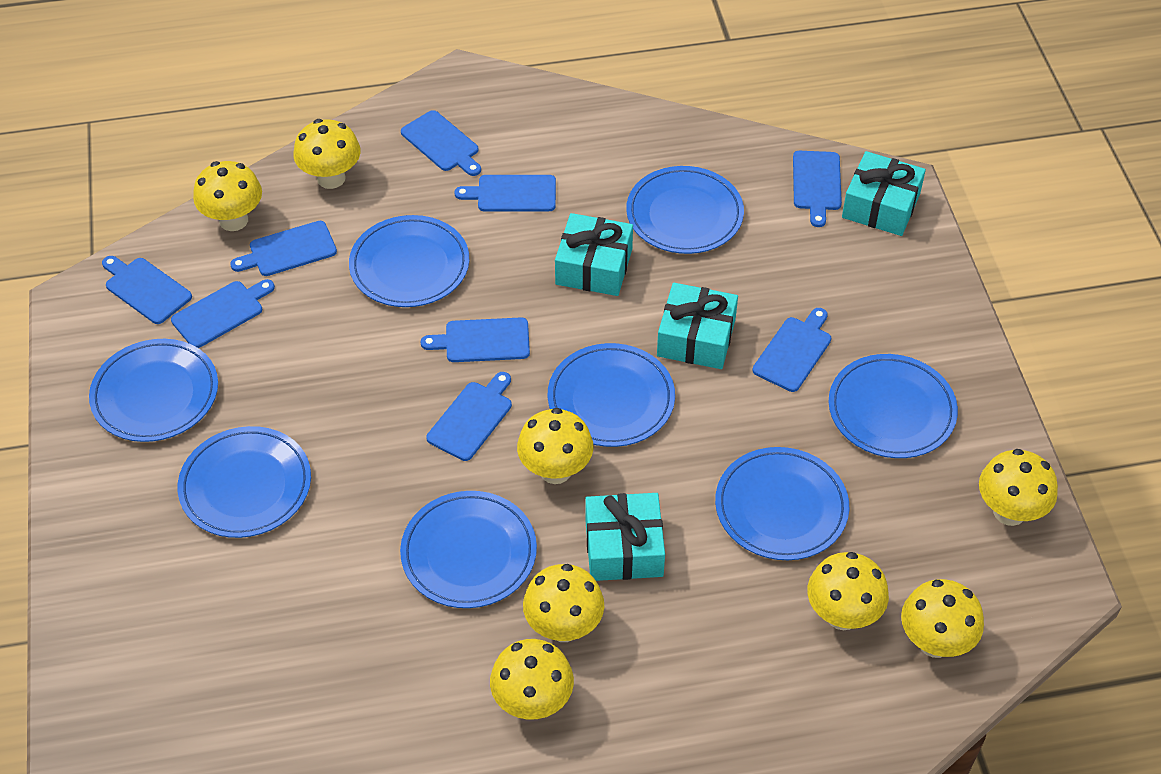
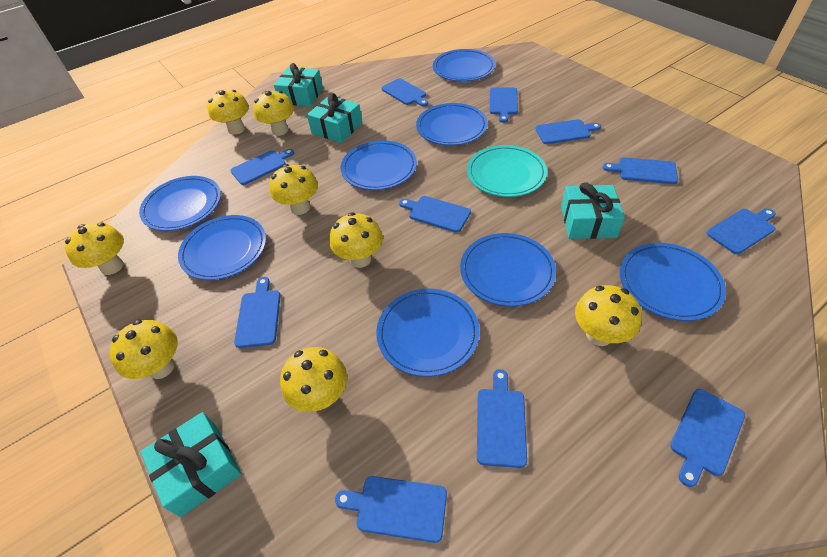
blue cutting board: [102,256,192,324] [171,279,275,348] [230,221,337,276] [401,110,481,176] [421,317,530,362] [426,372,512,461] [454,175,556,211] [753,308,831,392] [793,151,842,227] = 9 -> [230,149,294,185] [234,277,281,348] [335,476,447,543] [381,78,428,107] [399,196,471,233] [477,369,527,468] [489,87,518,123] [535,119,601,144] [602,157,678,184] [670,389,745,487] [706,208,776,254] = 11
turquoise plate: none = 0 -> [467,145,547,197] = 1

